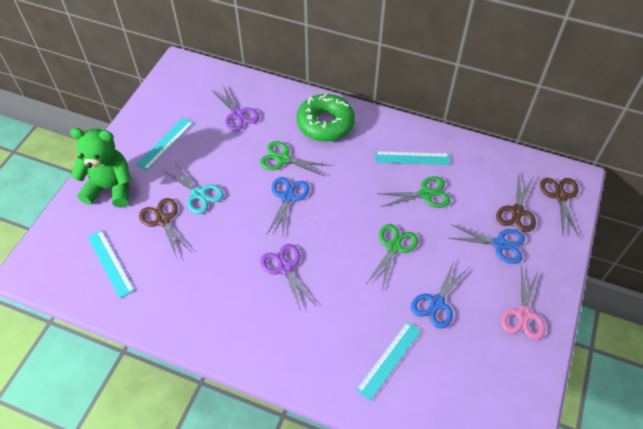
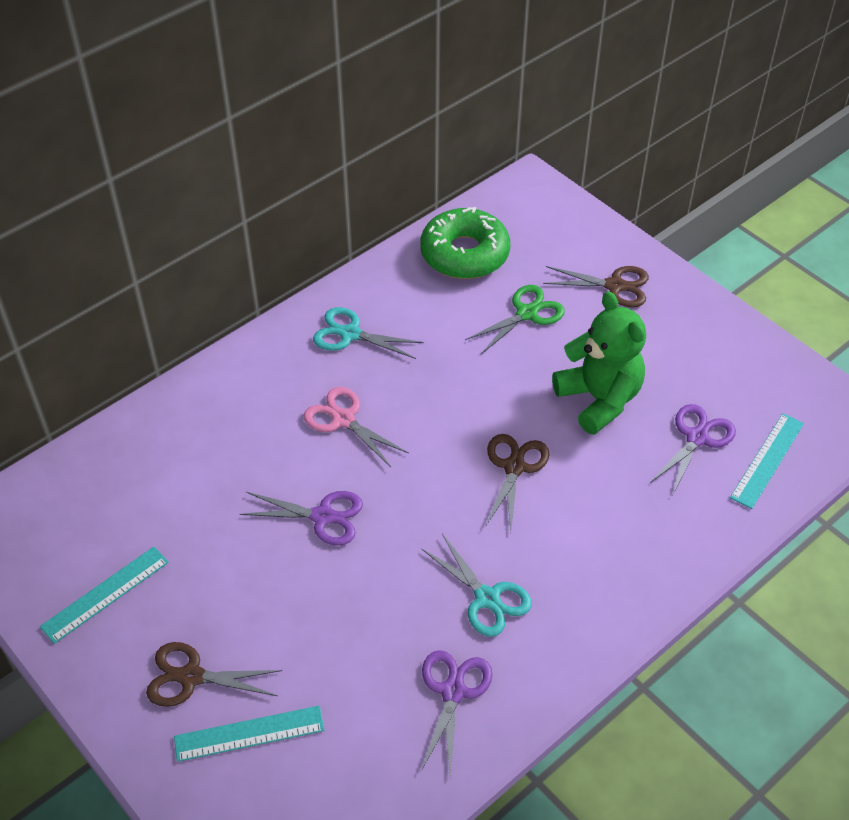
blue scissors: [267,177,309,238] [411,261,468,329] [449,224,525,264] = 3 -> none = 0
green scissors: [260,141,330,176] [366,224,418,290] [377,176,451,208] = 3 -> [465,285,565,354] = 1
purple scissors: [211,85,259,131] [260,244,317,311] = 2 -> [240,491,363,546] [421,650,493,778] [650,404,736,494] = 3
turquoise ruler: [87,230,135,298] [136,118,193,171] [356,322,421,401] [375,151,450,165] = 4 -> [40,547,169,644] [174,706,324,762] [730,413,804,509] = 3
turquoise scissors: [164,162,224,214] = 1 -> [313,307,424,359] [422,534,532,637] = 2

